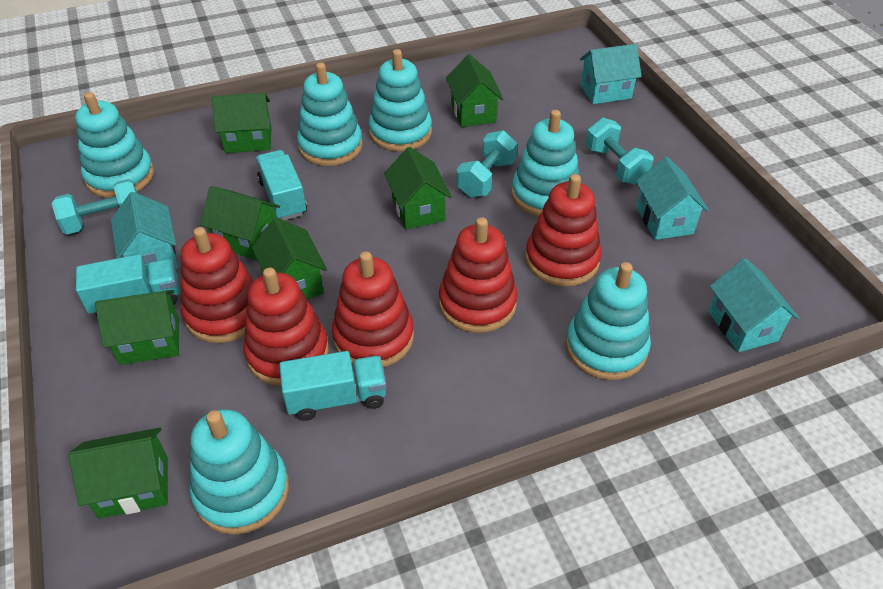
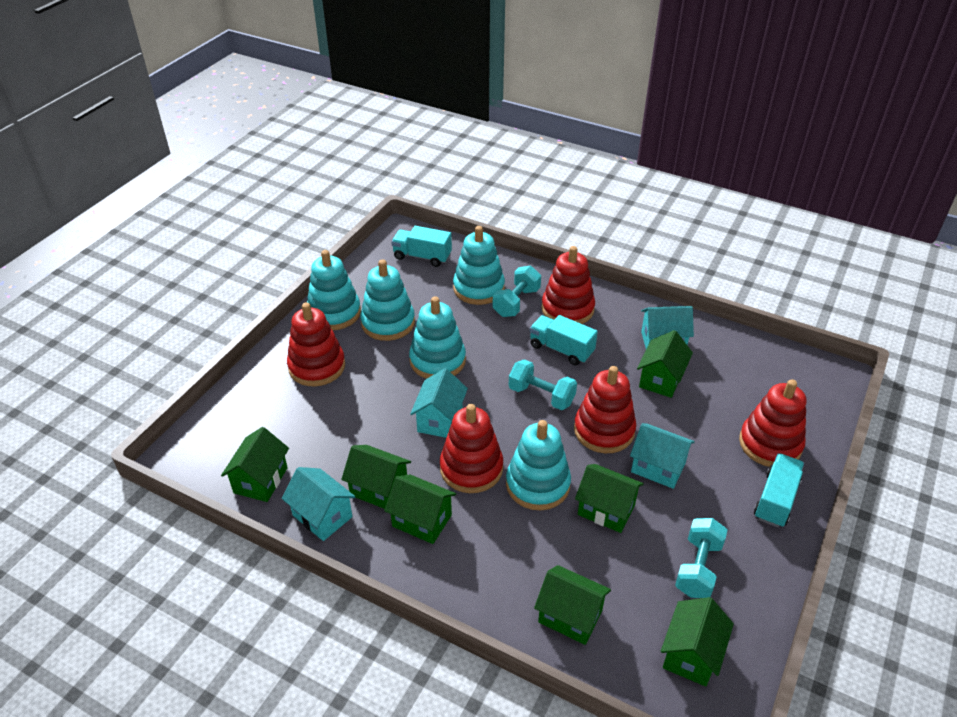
turquoise stacking toy: [75,92,154,198] [190,409,289,535] [297,62,363,166] [368,49,432,151] [511,110,580,216] [566,262,651,380] = 6 -> [307,250,361,330] [360,259,415,341] [409,297,466,379] [453,226,505,305] [506,420,571,510] = 5

